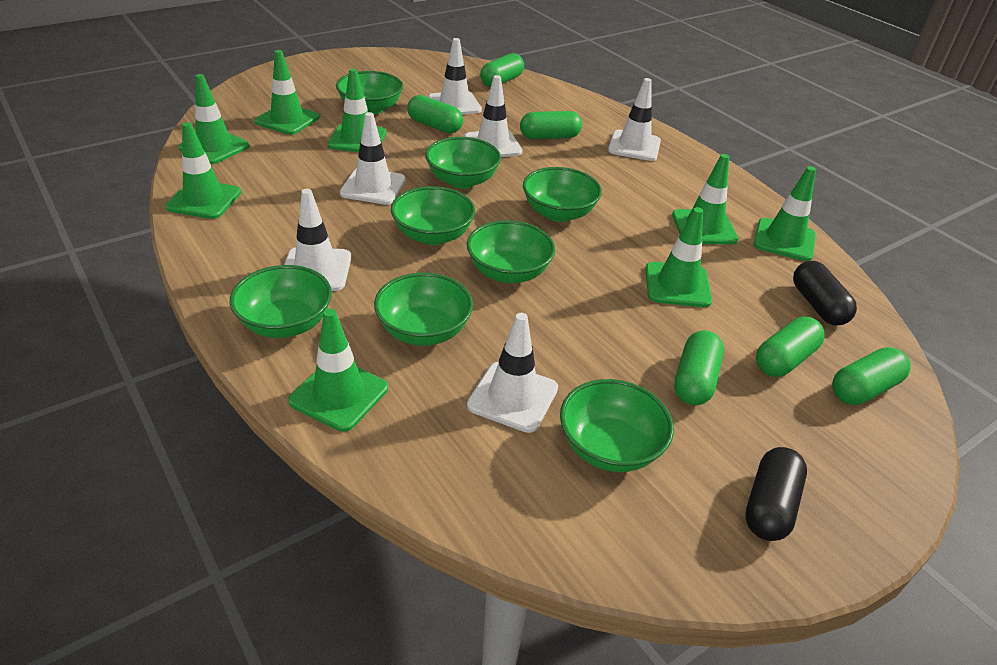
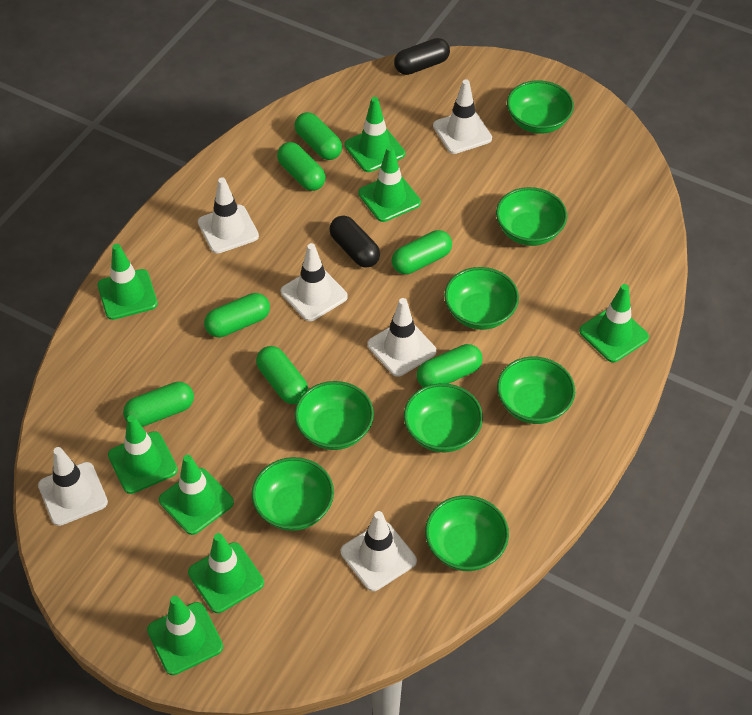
green capsule: [407,95,463,133] [480,53,524,87] [520,111,582,139] [674,330,724,405] [756,317,825,377] [832,347,910,405] = 6 -> [123,382,194,427] [204,293,270,337] [256,346,308,404] [277,142,326,191] [294,112,342,160] [392,230,452,274] [417,344,483,387] = 7

